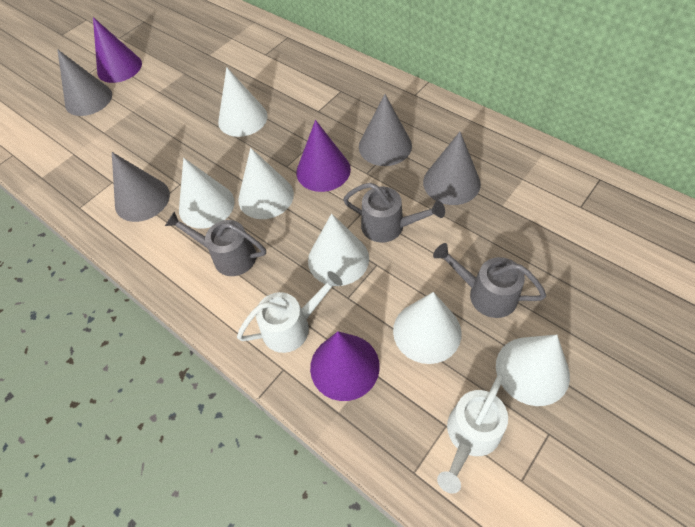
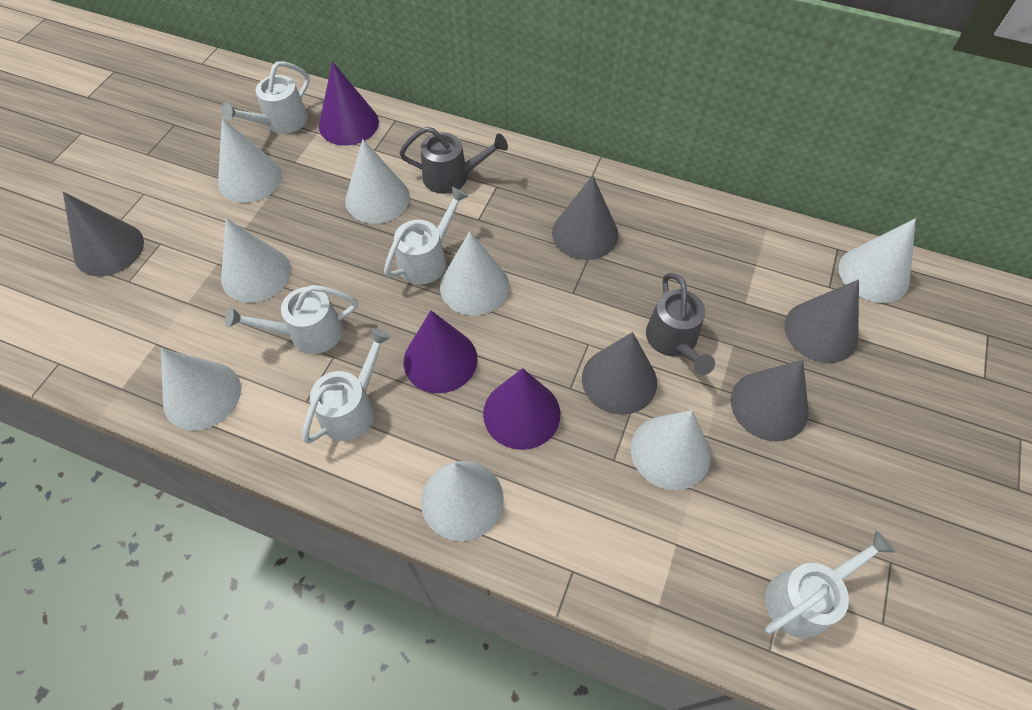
grey cone: [57,49,112,116] [112,152,170,222] [359,94,412,166] [423,132,481,205] = 4 -> [63,192,144,277] [552,175,618,260] [582,332,657,415] [731,360,809,441] [784,279,859,363] = 5
grey watering can: [165,211,266,276] [343,183,445,243] [433,243,546,318] = 3 -> [399,126,508,194] [646,273,715,375] = 2
white cone: [179,158,235,229] [218,67,268,137] [238,148,294,219] [308,214,369,286] [393,292,461,364] [496,335,570,406] = 6 -> [161,348,241,431] [218,118,282,203] [221,218,291,303] [345,139,410,224] [421,461,504,541] [440,231,509,316] [631,410,711,490] [839,218,916,303] = 8
white watering can: [237,271,343,353] [437,374,508,494] = 2 -> [221,61,310,134] [225,285,358,354] [302,328,391,444] [384,187,469,284] [765,531,895,638] = 5

